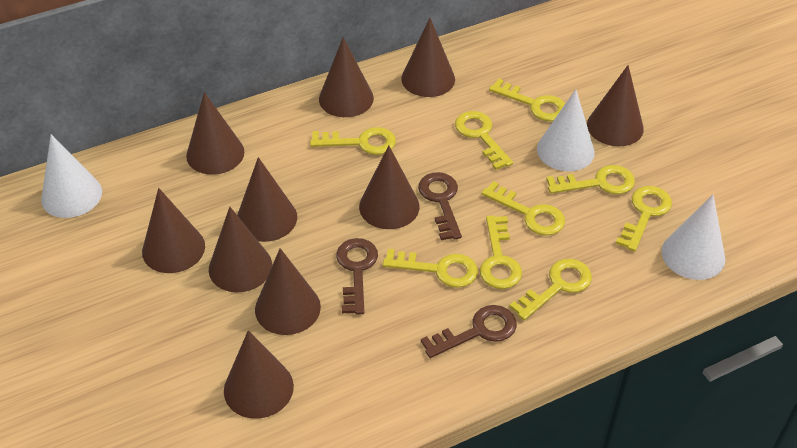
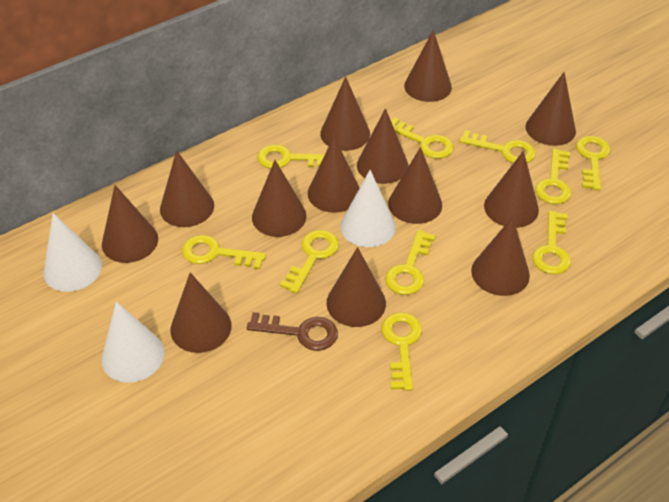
brown cone: [142,188,205,273] [186,92,244,175] [209,207,272,292] [224,330,294,419] [237,157,297,242] [255,248,321,335] [319,37,374,117] [359,145,419,229] [401,18,455,97] [587,65,644,146] = 10 -> [102,185,158,263] [160,150,214,227] [171,273,232,353] [252,160,306,237] [308,136,359,213] [320,77,370,151] [326,247,386,327] [357,108,408,184] [388,147,442,224] [404,30,452,102] [471,217,530,296] [484,151,539,228] [525,72,576,146] = 13
brown key: [336,238,378,315] [418,172,462,240] [421,305,517,358] = 3 -> [247,312,338,351] = 1
yellow key: [310,127,396,155] [383,249,478,288] [455,111,513,170] [480,216,522,289] [481,181,565,236] [489,79,565,121] [509,259,592,320] [546,165,635,194] [616,186,672,252] = 9 -> [182,235,266,269] [257,145,325,169] [280,230,339,293] [381,312,422,391] [385,230,435,295] [391,118,454,159] [459,130,536,163] [532,211,571,274] [535,149,571,204] [576,136,610,190] = 10

